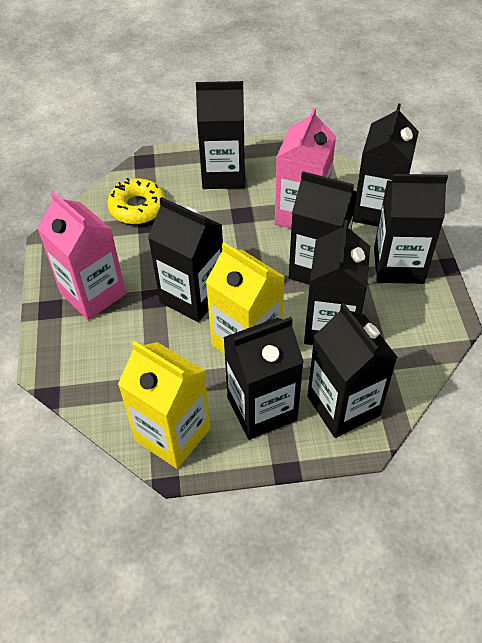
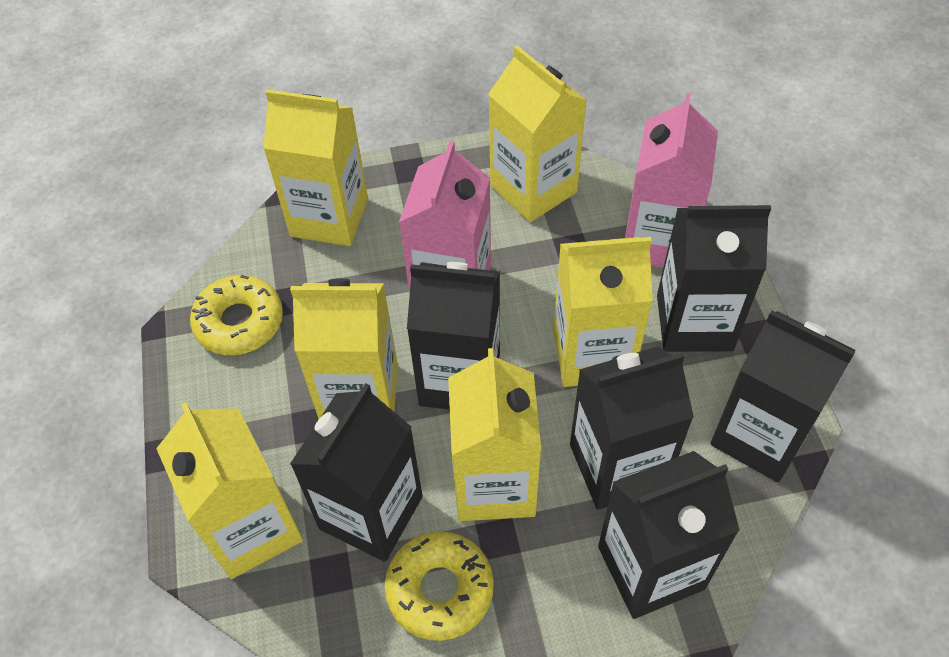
black carton: [148,197,223,322] [196,81,245,189] [223,317,304,440] [289,171,358,285] [304,220,370,345] [307,303,398,438] [353,103,419,227] [374,174,448,284] = 8 -> [290,383,423,562] [407,262,500,410] [570,347,694,510] [598,451,740,619] [657,205,771,352] [710,310,855,482] = 6
yellow carton: [118,341,211,469] [206,242,285,354] = 2 -> [156,402,303,579] [263,89,368,246] [290,278,398,419] [448,348,541,521] [488,45,587,222] [553,237,653,387] = 6
yellow donut: [107,178,166,224] = 1 -> [190,275,283,355] [385,532,494,641] = 2

